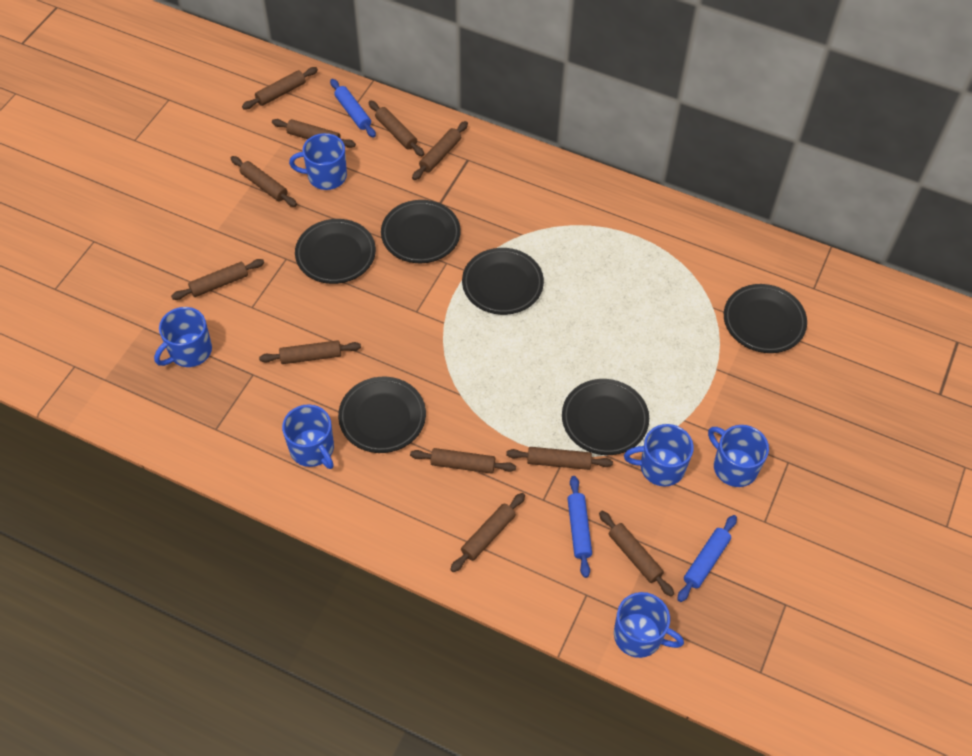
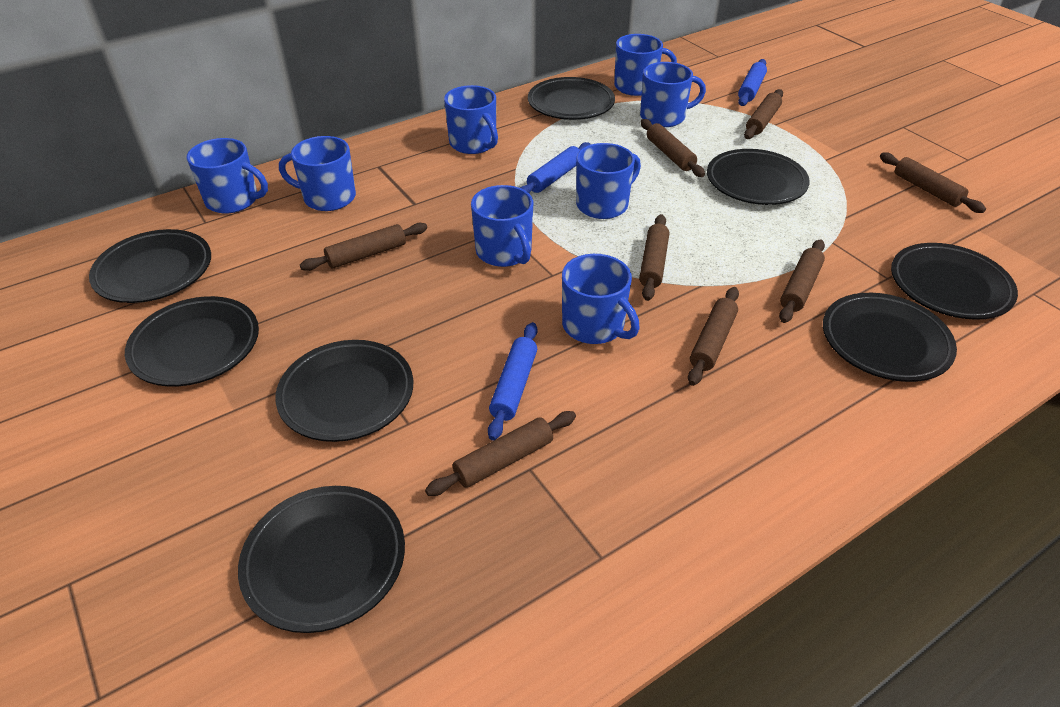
black plate: [295,219,376,284] [338,377,426,453] [381,200,461,263] [462,248,544,315] [562,379,649,455] [724,284,807,353] = 6 -> [89,229,211,303] [125,296,259,386] [238,486,405,633] [275,340,413,442] [528,77,615,120] [707,149,810,205] [823,293,957,382] [891,243,1018,320] = 8
blue mug: [154,307,212,367] [282,404,334,469] [289,133,347,190] [614,592,684,658] [624,424,694,487] [708,425,769,487] = 6 -> [187,138,268,213] [279,136,356,211] [444,85,498,154] [471,185,534,267] [562,254,640,344] [576,143,641,219] [614,34,677,96] [640,62,706,127] = 8
brown rolling pin: [171,259,264,300] [231,156,297,207] [242,67,318,109] [259,340,361,364] [272,119,356,148] [368,100,424,156] [410,448,516,474] [412,121,468,180] [450,493,525,572] [506,447,613,470] [599,511,674,596] = 11 -> [300,223,427,271] [425,411,576,496] [639,214,669,301] [641,119,705,177] [688,287,739,386] [744,89,783,139] [779,239,825,323] [880,153,986,213] = 8

